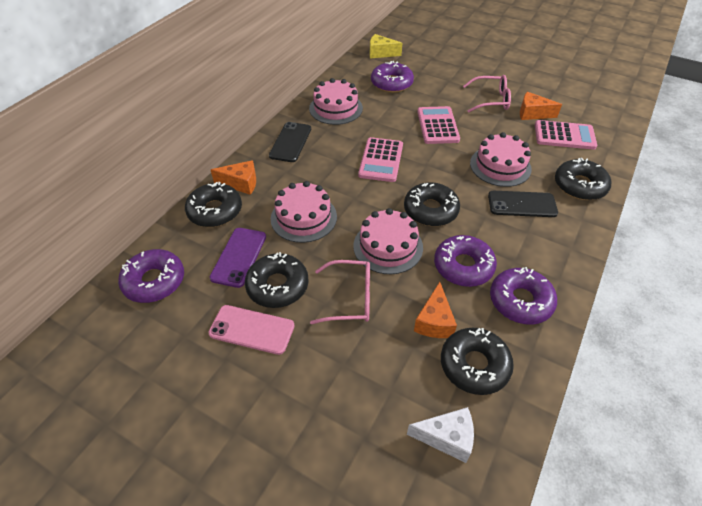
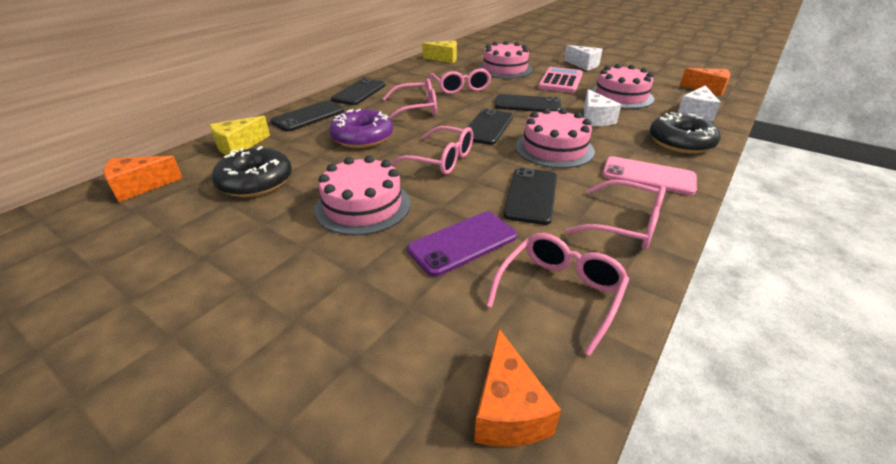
black donut: [185,182,242,227] [245,252,308,308] [404,182,460,226] [441,328,514,395] [555,158,611,200] = 5 -> [212,146,292,197] [650,112,720,154] = 2
black phone: [269,122,311,162] [488,191,558,217] = 2 -> [270,101,344,132] [331,78,386,105] [468,109,513,145] [495,94,561,112] [503,167,557,225] = 5
pink calculator: [358,137,403,182] [417,106,460,144] [535,120,597,150] = 3 -> [538,67,583,93] = 1
pink glasses: [310,260,370,324] [463,75,511,112] = 2 -> [382,78,437,120] [391,126,473,175] [429,68,491,94] [486,233,629,356] [565,180,666,250] = 5
purple donut: [118,249,184,303] [371,61,414,93] [434,235,497,287] [490,267,557,325] = 4 -> [329,109,393,148] = 1
white cheese: [407,407,474,463] = 1 -> [564,45,603,70] [584,89,621,126] [677,85,721,121] = 3
yellow cheese: [369,34,402,58] = 1 -> [210,116,270,155] [422,41,457,63] = 2

